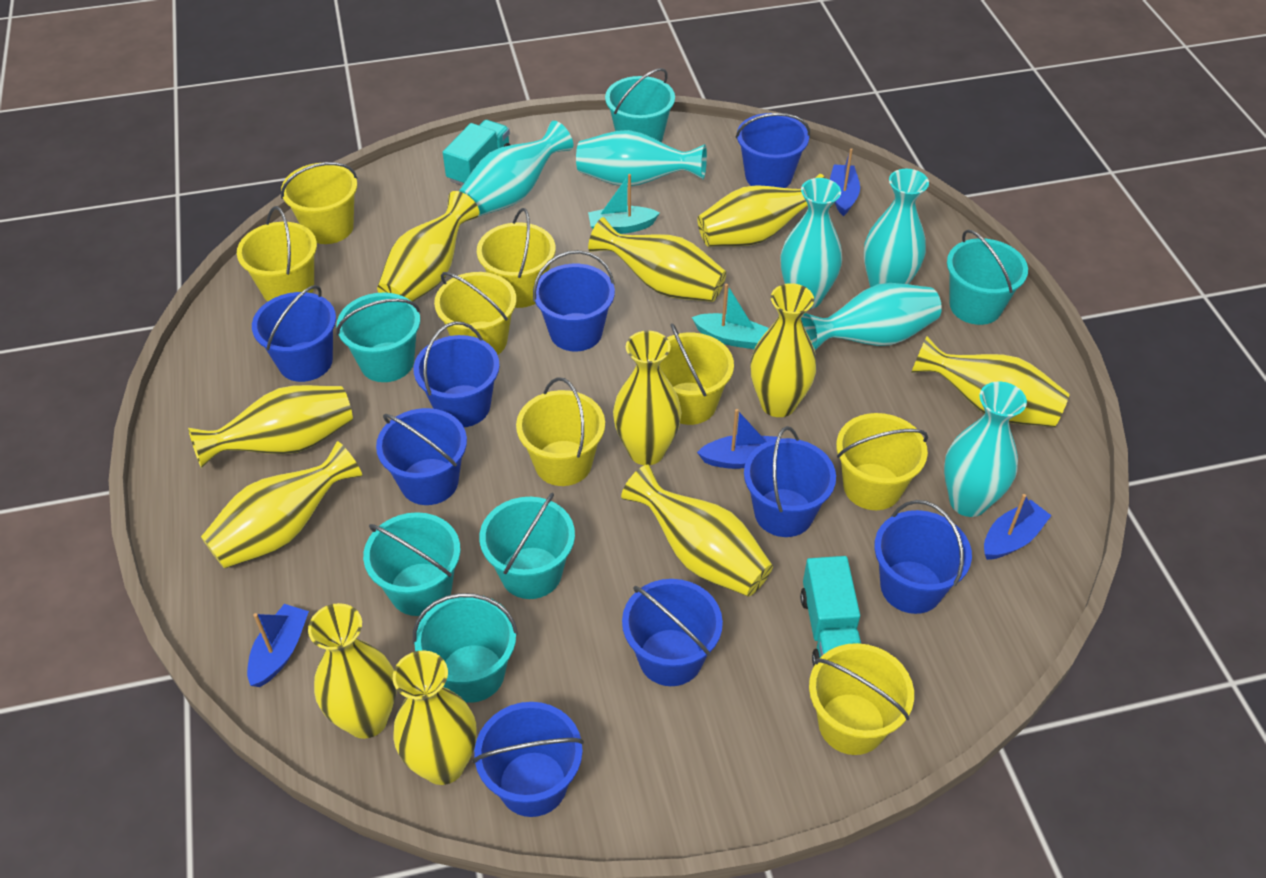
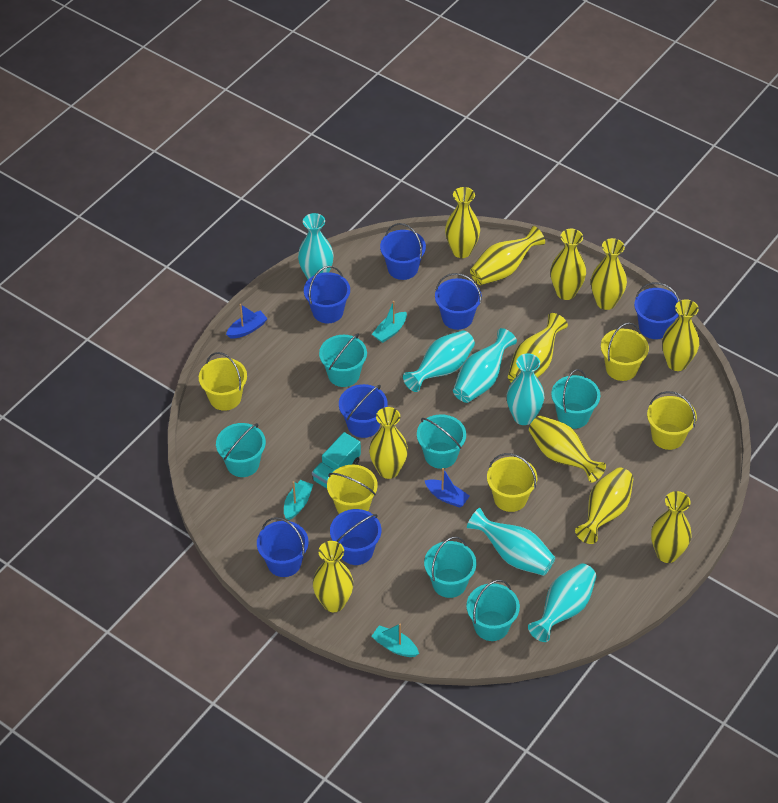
blue boat: [247,604,309,687] [697,409,777,469] [830,148,860,216] [984,494,1052,560] = 4 -> [226,304,268,339] [425,468,470,508] = 2
blue bucket: [252,285,336,382] [376,408,467,505] [414,321,500,427] [473,702,584,817] [533,250,615,351] [622,579,723,686] [736,113,810,188] [744,426,836,537] [874,500,972,614] = 9 -> [257,517,309,577] [304,266,350,323] [330,509,381,565] [339,384,388,438] [380,223,426,280] [435,273,482,330] [634,282,680,339] = 7
turquoise boat: [588,174,660,234] [692,284,768,349] = 2 -> [284,480,313,520] [371,623,419,657] [372,301,407,343] = 3
turquoise truck: [443,120,510,186] [800,556,861,666] = 2 -> [312,432,361,488] = 1
yellow bucket: [237,206,317,302] [281,162,358,244] [434,272,517,355] [477,208,556,308] [516,377,605,486] [659,323,734,425] [809,643,914,755] [836,413,928,510] = 8 -> [199,352,247,411] [327,465,378,514] [487,453,537,512] [601,322,649,381] [647,391,697,450] = 5

